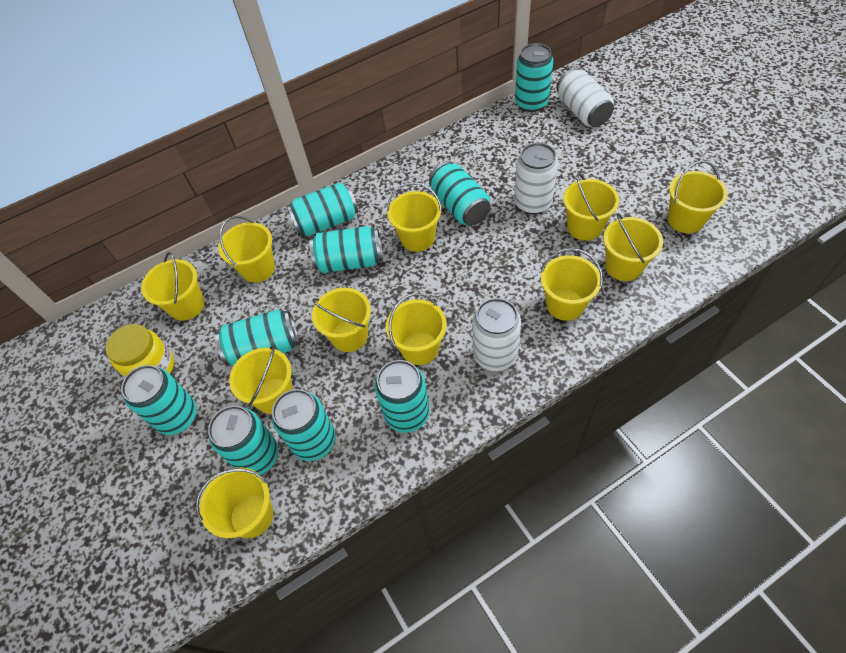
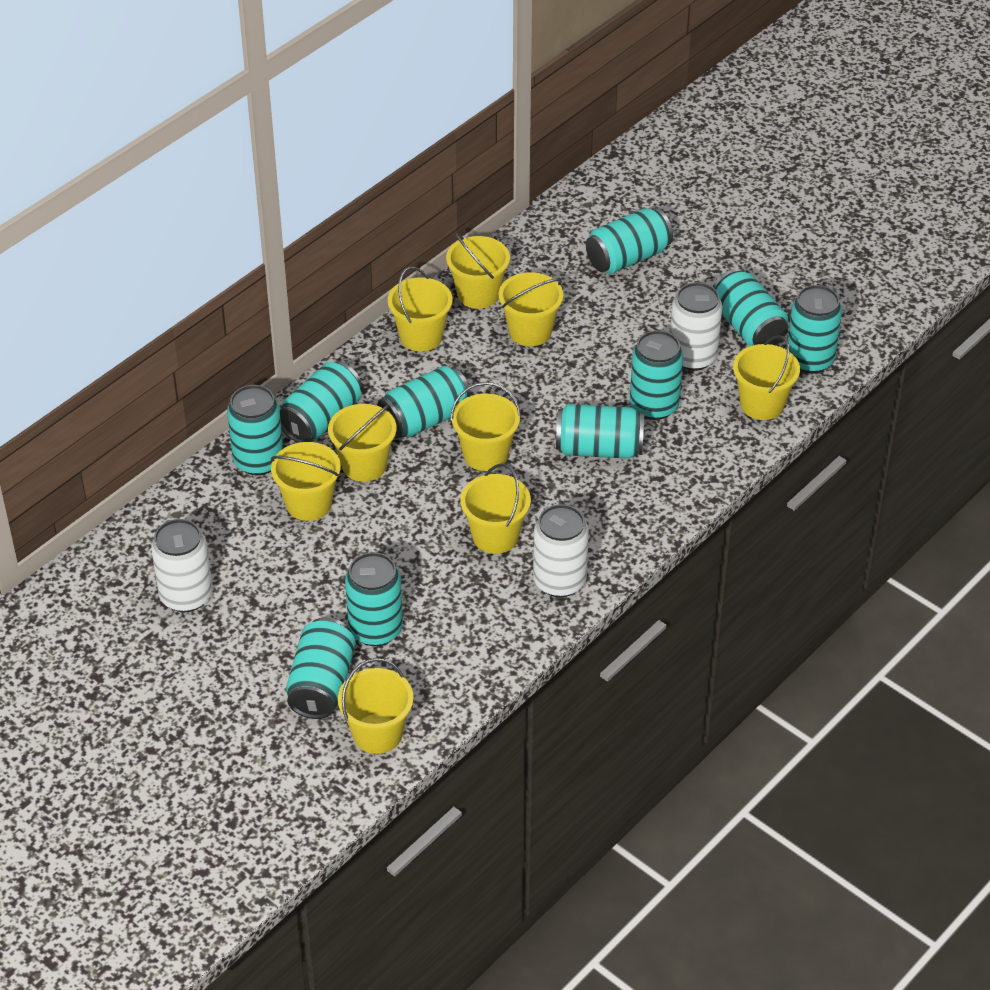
turquoise can: [121,365,197,435] [208,406,278,475] [215,310,299,366] [272,389,336,461] [286,182,358,236] [310,226,383,273] [375,360,430,433] [429,161,491,226] [515,43,553,112] = 9 -> [227,385,283,475] [280,362,362,443] [286,617,356,719] [345,552,403,646] [377,366,471,439] [556,404,644,459] [586,208,673,274] [630,330,684,420] [713,269,788,346] [788,285,842,373] = 10
yellow bucket: [141,252,204,321] [196,467,273,538] [218,216,275,283] [229,345,293,414] [312,288,371,352] [386,293,447,365] [387,182,442,252] [541,248,603,321] [563,173,619,241] [603,213,663,281] [668,161,728,233] = 11 -> [271,442,341,521] [328,404,396,482] [338,658,414,754] [388,267,453,351] [446,232,510,309] [450,382,521,471] [460,463,531,554] [499,272,563,346] [733,335,800,420] = 9
yellow jar: [105,324,174,378] = 1 -> none = 0

